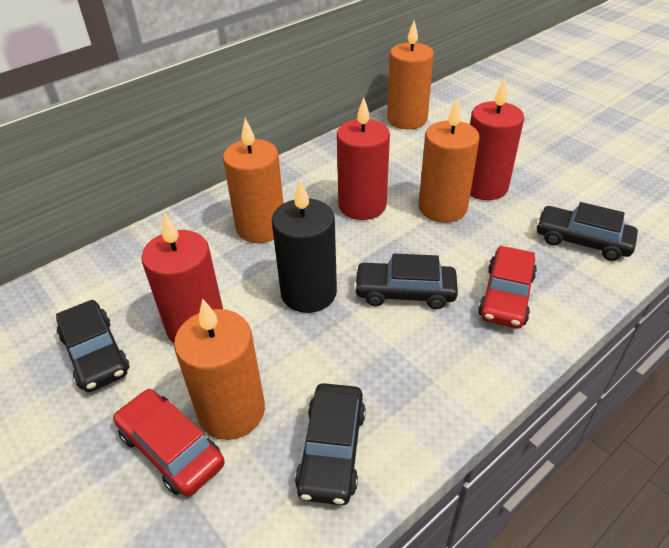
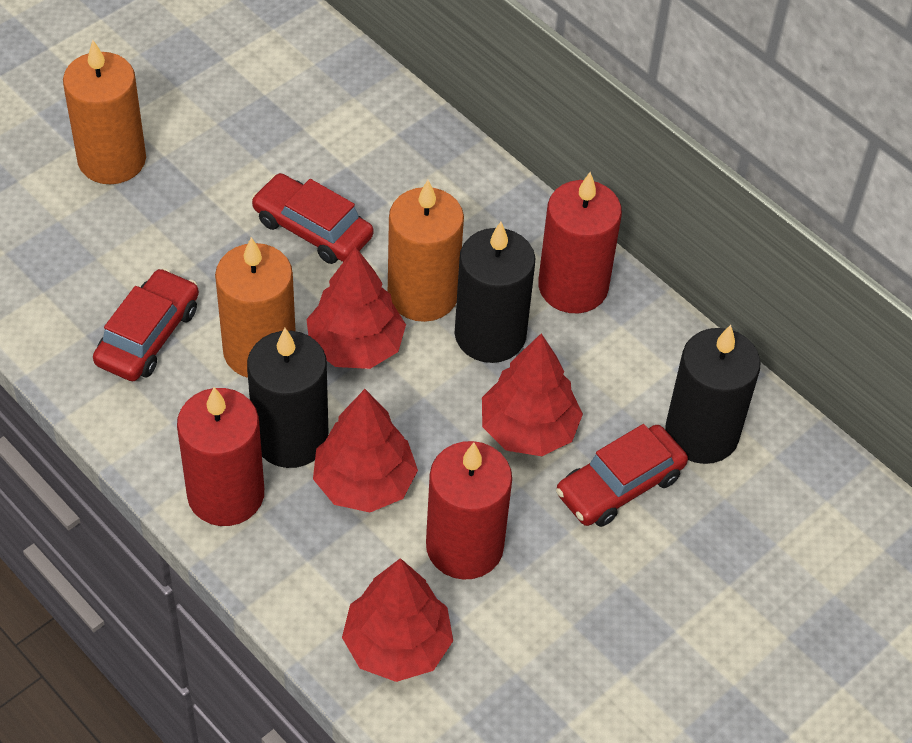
black candle: [272,180,337,313] = 1 -> [247,328,329,468] [455,222,535,363] [665,325,761,464] = 3
black car: [56,300,129,392] [295,383,366,505] [354,253,458,309] [536,202,638,261] = 4 -> none = 0
orange candle: [174,298,265,440] [223,118,284,243] [387,21,434,129] [419,99,480,223] = 4 -> [63,40,146,184] [215,237,296,378] [388,180,464,322] = 3
red car: [113,389,225,497] [478,246,537,329] = 2 -> [93,268,199,381] [251,173,373,264] [556,424,688,527] = 3
red tree: none = 0 -> [307,247,406,369] [313,389,418,513] [342,558,453,682] [482,333,583,456] = 4

